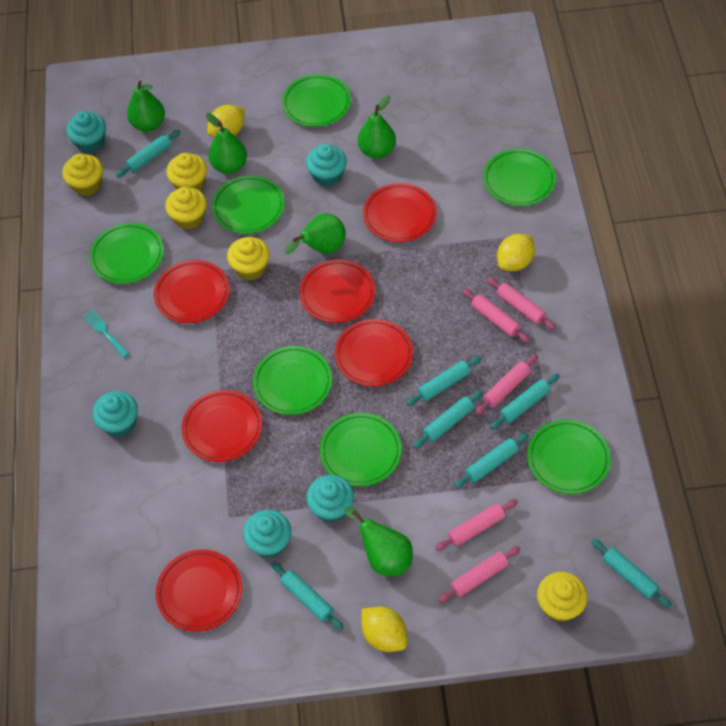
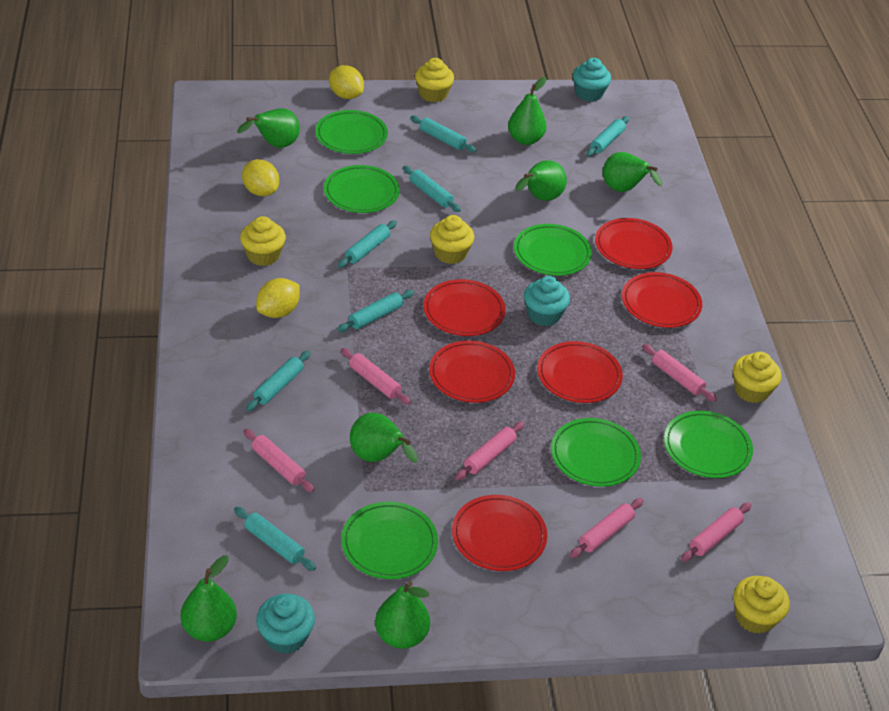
green pear: [127,80,165,132] [206,113,247,174] [285,213,346,254] [344,507,413,576] [358,96,396,159] = 5 -> [181,555,237,642] [237,108,300,148] [350,413,418,463] [375,581,430,649] [508,77,547,145] [515,160,567,201] [603,152,663,192] = 7
green plate: [89,223,164,284] [212,175,284,234] [253,346,332,415] [282,74,351,127] [320,413,402,486] [483,149,556,206] [527,420,611,494] = 7 -> [315,110,388,154] [324,165,400,213] [341,502,438,579] [514,224,592,276] [551,418,641,487] [664,411,753,478] = 6
pink rolling pin: [435,499,518,551] [438,546,521,602] [462,289,530,343] [475,354,538,415] [487,277,556,330] = 5 -> [243,429,315,492] [341,348,411,405] [455,421,525,480] [570,498,644,558] [642,344,717,402] [681,502,751,562] = 6
turquoise cupcake: [66,111,106,153] [92,391,138,437] [243,510,291,558] [306,144,347,187] [306,475,354,523] = 5 -> [256,594,315,654] [524,276,570,326] [573,58,611,102] = 3
turquoise fork: [83,310,129,358] = 1 -> none = 0

